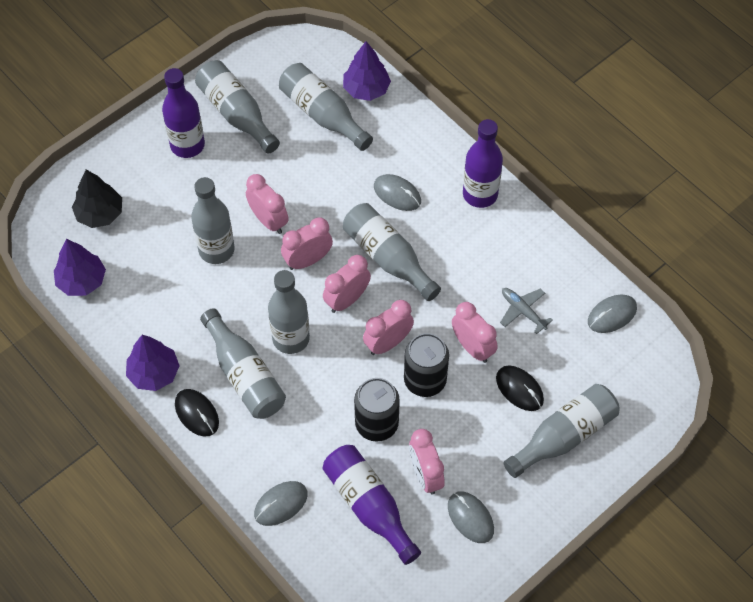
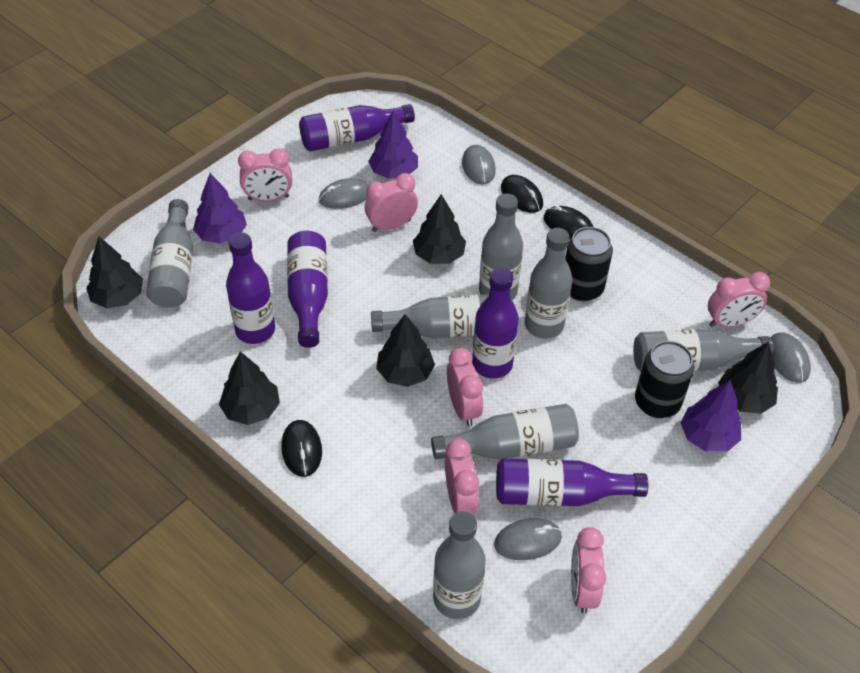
black mouse: [175,389,219,437] [496,366,544,411] = 2 -> [281,420,322,477] [501,175,543,213] [544,206,593,239] = 3
black tree: [72,170,122,228] = 1 -> [86,237,143,308] [219,351,280,425] [376,314,435,387] [413,194,466,264] [718,342,778,414] = 5
grey plane: [500,288,553,334] = 1 -> none = 0
purple bottle: [162,68,205,158] [323,445,421,565] [463,119,503,208] = 3 -> [226,232,275,344] [287,231,328,348] [299,104,415,151] [472,267,519,379] [496,458,648,506] = 5

